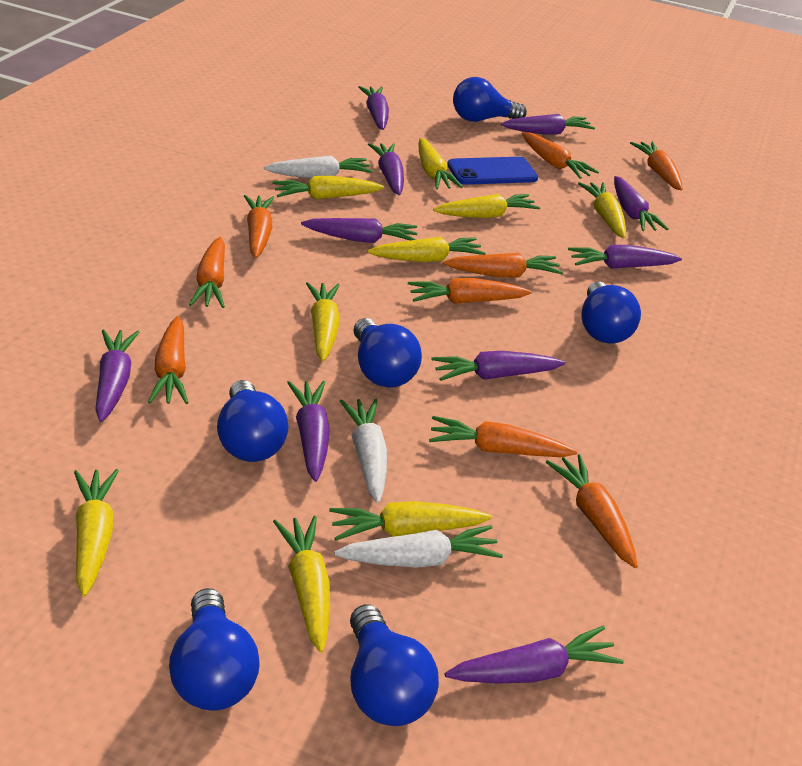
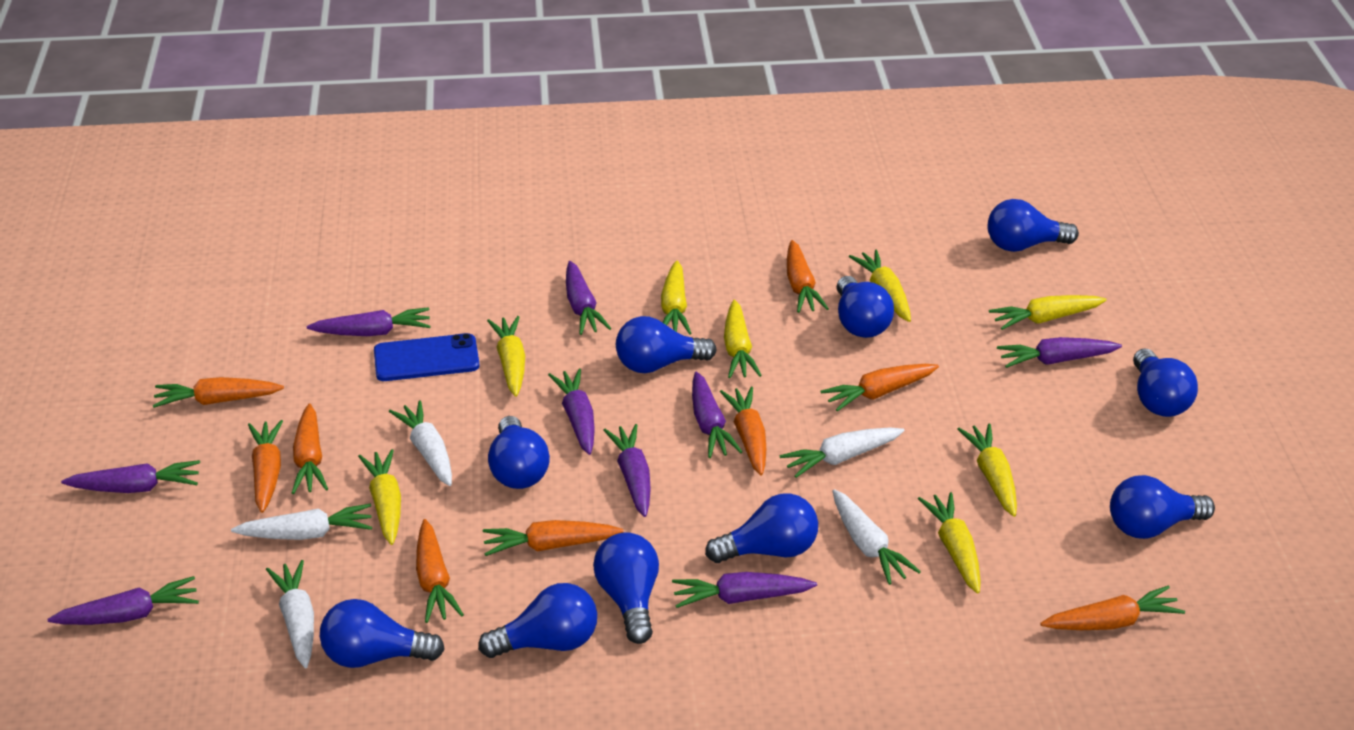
blue light bulb: [169,588,260,711] [217,380,289,462] [350,604,439,726] [353,318,422,388] [453,77,527,122] [581,282,641,343] = 6 -> [320,599,445,668] [478,583,597,658] [488,416,550,489] [593,532,659,644] [616,316,717,373] [705,493,818,563] [837,276,894,338] [988,199,1079,252] [1110,475,1215,539] [1133,348,1198,417] = 10
purple carrot: [95,329,140,422] [287,381,330,482] [301,218,417,243] [358,86,389,130] [368,143,404,195] [431,351,565,381] [444,626,624,683] [501,114,595,135] [568,245,682,269] [614,176,669,231] = 10 -> [47,576,199,625] [61,460,200,493] [307,307,431,336] [548,368,595,455] [566,261,611,335] [603,424,651,517] [672,572,817,608] [692,372,742,458] [997,337,1122,368] = 9
white carrot: [264,156,373,178] [334,525,503,568] [340,398,387,503] = 3 -> [231,504,372,540] [266,560,314,668] [389,400,452,486] [779,427,904,478] [832,489,921,585] = 5
yellow carrot: [74,469,119,597] [273,176,384,200] [273,516,330,653] [306,282,340,361] [329,501,492,540] [367,237,486,262] [418,138,463,189] [433,194,540,218] [578,182,626,238] = 9 -> [358,449,401,545] [487,316,525,397] [661,261,692,335] [724,299,762,378] [849,250,911,322] [918,492,981,594] [957,424,1017,517] [989,295,1107,330] = 8

